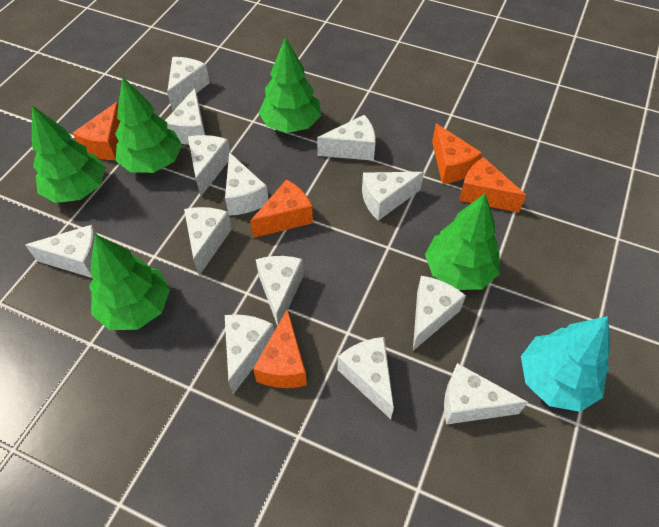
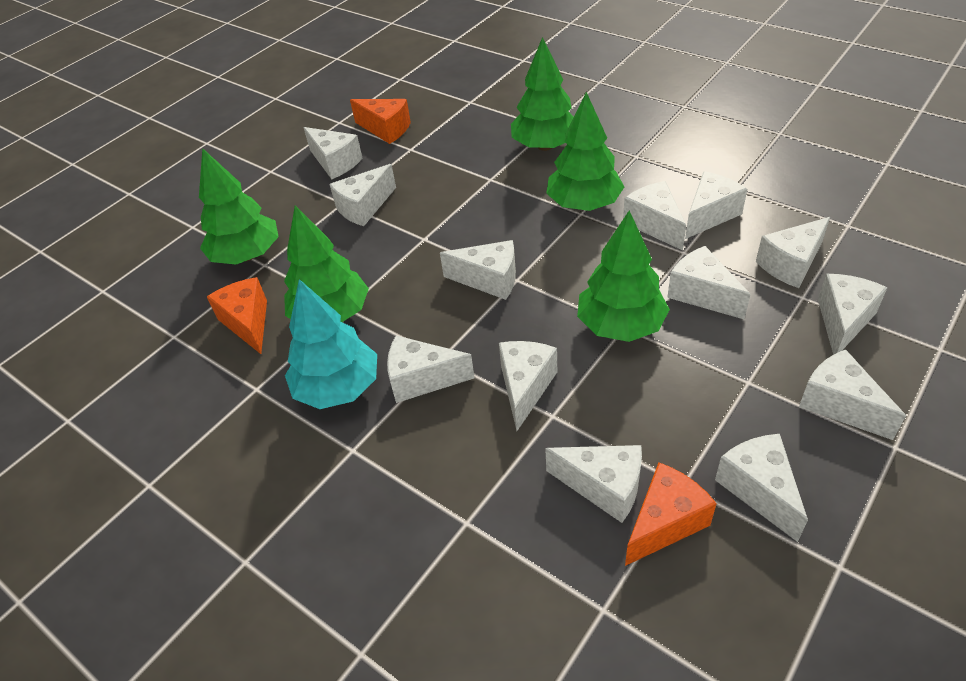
orange cheese: [73,102,120,160] [250,179,313,238] [253,309,307,388] [432,123,482,184] [459,157,526,213] = 5 -> [207,277,267,354] [350,99,411,144] [625,462,717,566] = 3

